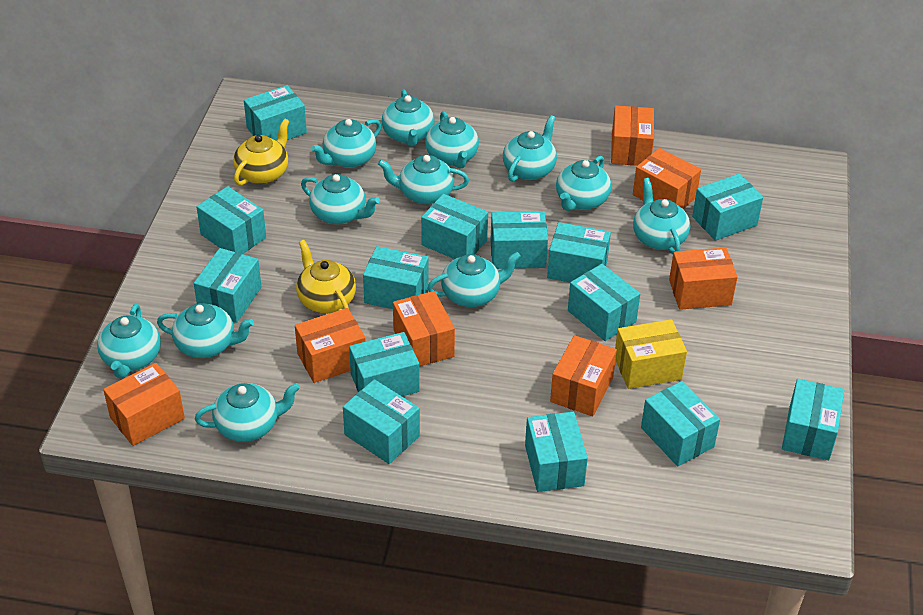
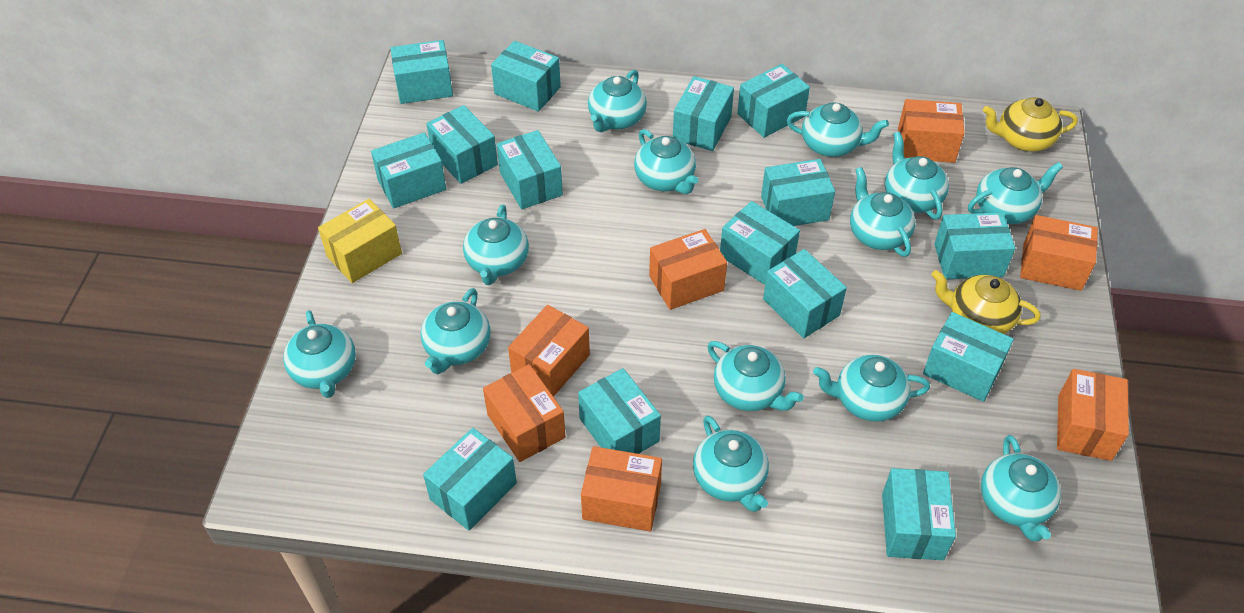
turquoise box: [194,248,262,323] [196,186,266,254] [244,85,307,140] [343,379,420,464] [349,332,420,396] [363,246,429,309] [421,194,488,259] [490,211,548,269] [525,412,588,492] [547,222,611,282] [568,264,640,341] [641,381,720,466] [692,174,763,241] [782,379,844,460] = 14 -> [371,132,446,209] [391,40,453,104] [423,428,517,531] [426,105,498,184] [491,41,561,112] [497,130,563,209] [578,368,661,454] [673,76,734,151] [720,201,800,285] [737,64,810,138] [761,159,835,226] [763,249,847,338] [882,468,956,560] [923,312,1014,402] [934,212,1015,279] = 15
turquoise teapot: [97,304,161,378] [157,303,254,358] [195,383,300,442] [301,174,380,224] [310,119,381,168] [378,155,469,204] [382,90,435,147] [425,111,479,169] [427,252,521,307] [503,115,557,182] [556,156,611,211] [633,178,690,254] = 12 -> [283,310,356,398] [420,288,491,374] [463,205,529,285] [588,70,647,132] [634,129,698,194] [693,415,769,512] [707,341,804,411] [787,102,889,157] [813,355,930,422] [850,167,915,257] [885,132,949,220] [968,162,1063,224] [981,435,1061,541] = 13

